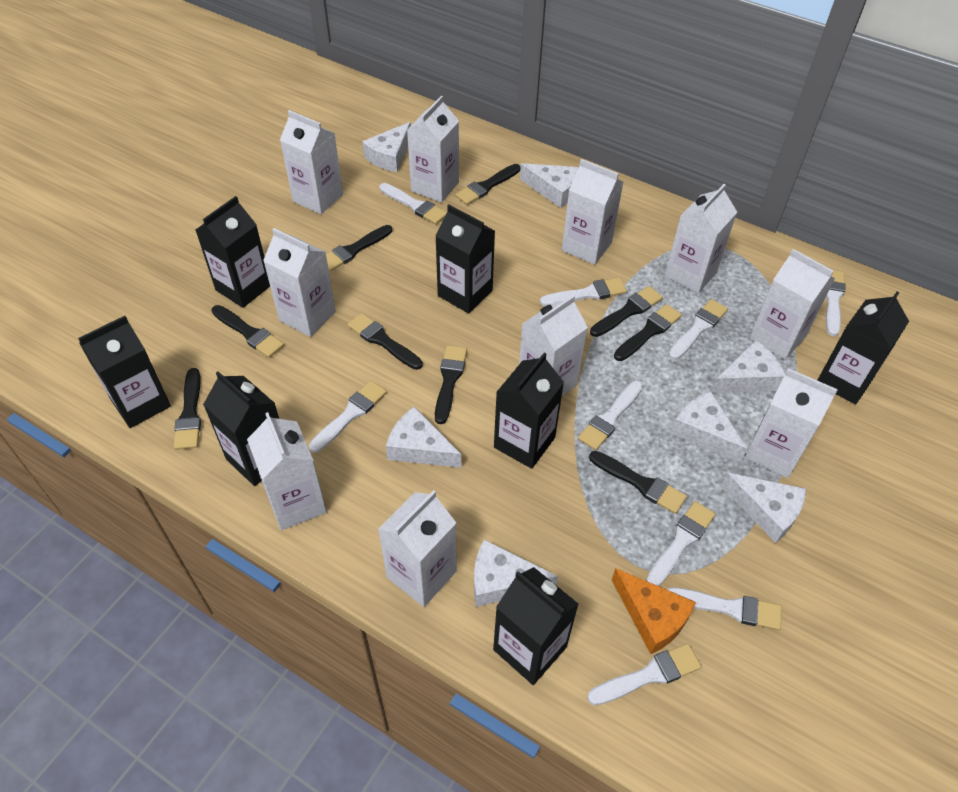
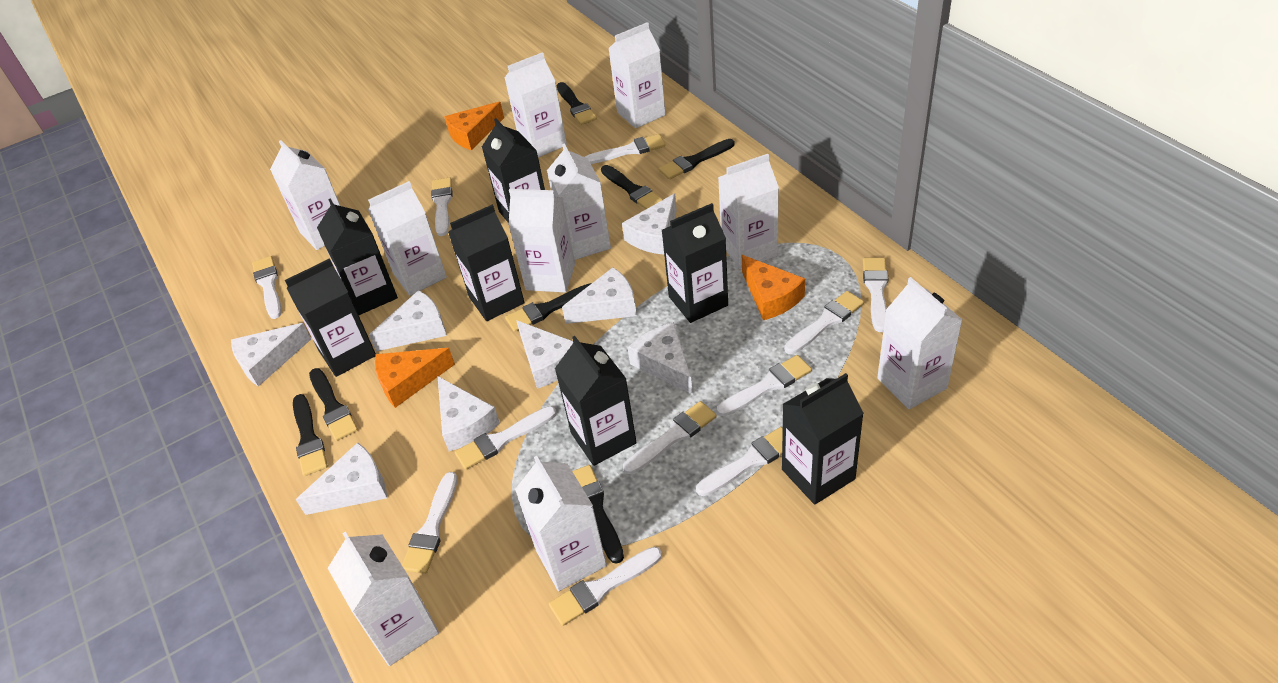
black brush: [174,368,201,450] [211,305,284,358] [326,225,392,272] [347,313,423,370] [435,345,467,424] [455,164,521,205] [589,451,687,514] [590,286,663,337] [614,304,682,361] = 9 -> [293,394,328,476] [309,368,358,441] [505,283,592,332] [557,82,597,125] [572,465,624,564] [601,165,663,209] [659,139,734,179] = 7
orange cheese: [612,568,696,654] = 1 -> [375,348,455,408] [444,102,504,150] [742,255,805,320] = 3
white brush: [309,381,387,453] [379,183,447,224] [540,277,627,306] [578,380,643,450] [587,643,701,705] [646,501,715,586] [667,587,782,630] [668,299,728,360] [826,270,845,336] = 9 -> [252,256,282,319] [402,472,458,574] [431,178,453,236] [455,406,557,470] [549,547,662,626] [585,134,665,164] [623,401,717,474] [696,427,783,496] [717,355,812,416] [784,291,864,354] [863,258,889,332] = 11
white cheese: [362,122,411,172] [386,406,461,468] [474,539,558,607] [520,163,579,208] [671,391,747,462] [711,340,785,393] [721,473,806,543] = 7 -> [231,323,311,386] [296,442,387,515] [369,290,447,351] [437,376,500,451] [516,320,573,389] [562,267,637,324] [622,193,677,254] [627,322,693,395] = 8

